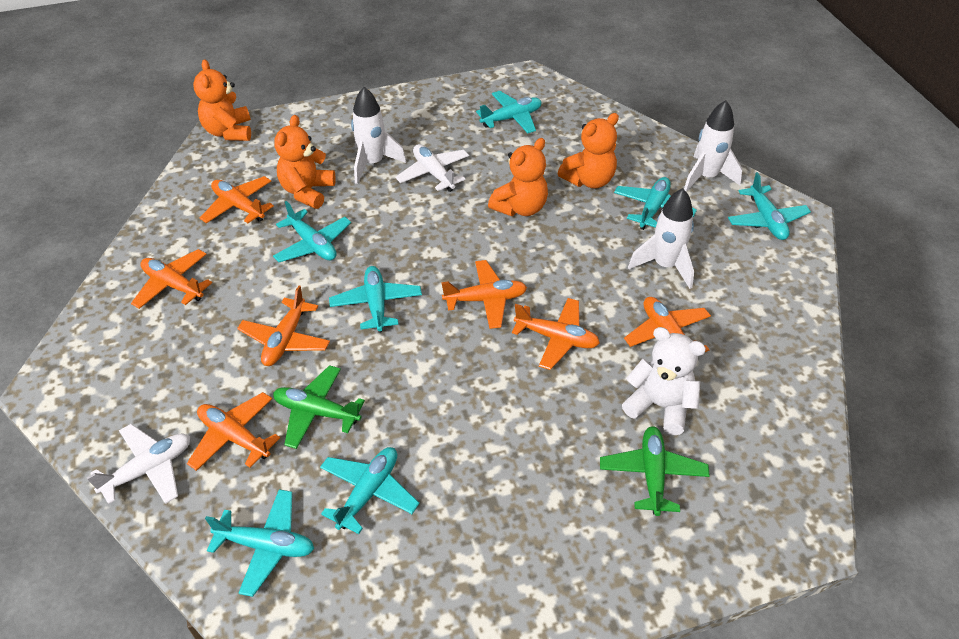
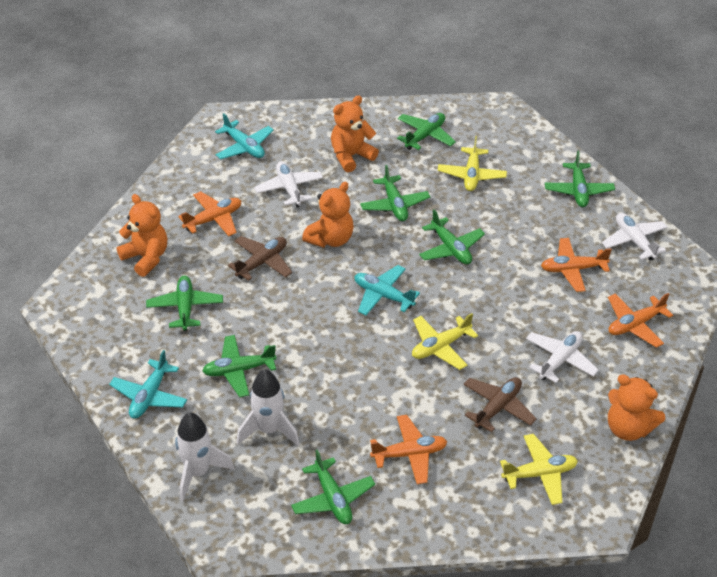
brown plane: none = 0 -> [228,236,292,281] [463,377,537,432] = 2
green plane: [273,365,365,449] [600,426,710,516] = 2 -> [146,276,223,331] [202,335,277,397] [291,449,375,524] [360,165,430,221] [397,113,456,150] [419,209,485,264] [545,151,615,207] = 7
orange plane: [131,249,212,309] [187,392,280,471] [200,176,274,223] [237,285,330,366] [441,260,527,329] [512,298,600,370] [624,297,711,352] = 7 -> [178,191,241,236] [370,415,447,484] [541,238,612,292] [608,293,673,348] = 4
turquoise plane: [205,489,314,597] [273,201,351,262] [320,447,419,534] [329,266,422,332] [476,91,542,133] [614,177,697,230] [728,172,811,240] = 7 -> [109,350,187,419] [215,113,274,159] [354,265,420,315] = 3
white plane: [86,424,190,504] [395,144,469,192] = 2 -> [254,161,323,207] [526,331,599,383] [602,213,668,261] = 3
white rocket: [351,87,406,184] [628,188,694,289] [684,100,742,192] = 3 -> [175,413,234,501] [236,370,299,446] = 2
white teddy bear: [622,327,706,435] = 1 -> none = 0
yellow plane: none = 0 -> [412,313,478,370] [438,136,507,191] [500,434,578,505] = 3

